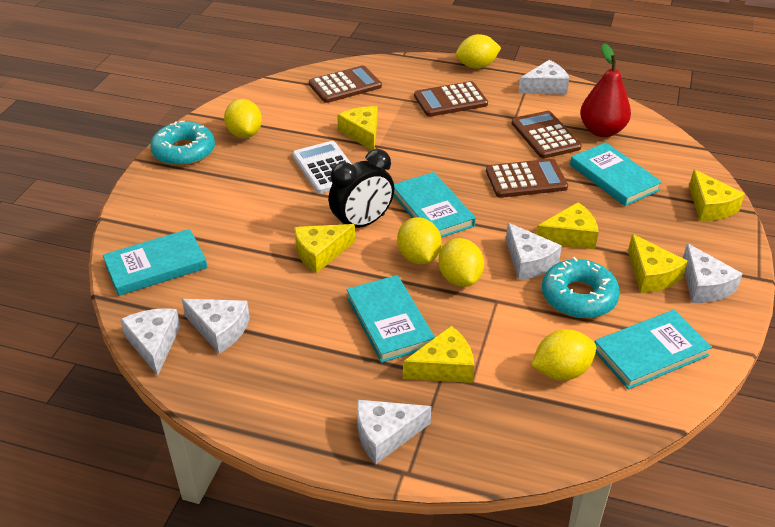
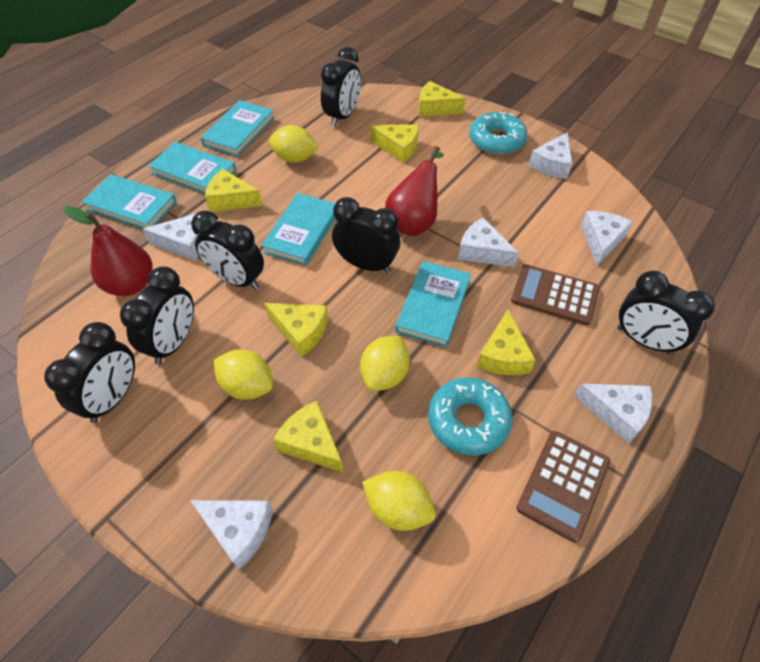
black clock: [328,149,394,228] = 1 -> [44,322,135,423] [120,266,194,365] [191,211,264,290] [321,47,361,127] [332,197,400,273] [617,271,715,355] = 6
brown calculator: [309,65,382,103] [414,81,488,117] [486,159,568,198] [511,111,582,159] = 4 -> [511,264,599,325] [516,431,610,543] = 2
red pear: [580,43,631,137] = 1 -> [63,206,153,296] [385,146,444,236] = 2
white calculator: [292,141,351,194] = 1 -> none = 0
yellow lemon: [224,99,262,138] [397,217,442,265] [438,238,484,287] [456,34,501,69] [531,329,597,380] = 5 -> [214,349,273,400] [269,125,319,163] [360,336,410,391] [362,471,436,531] = 4

